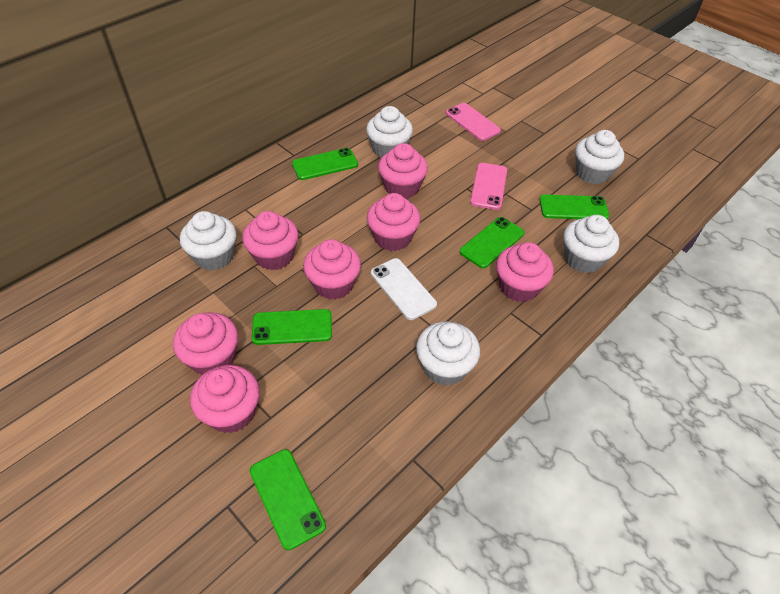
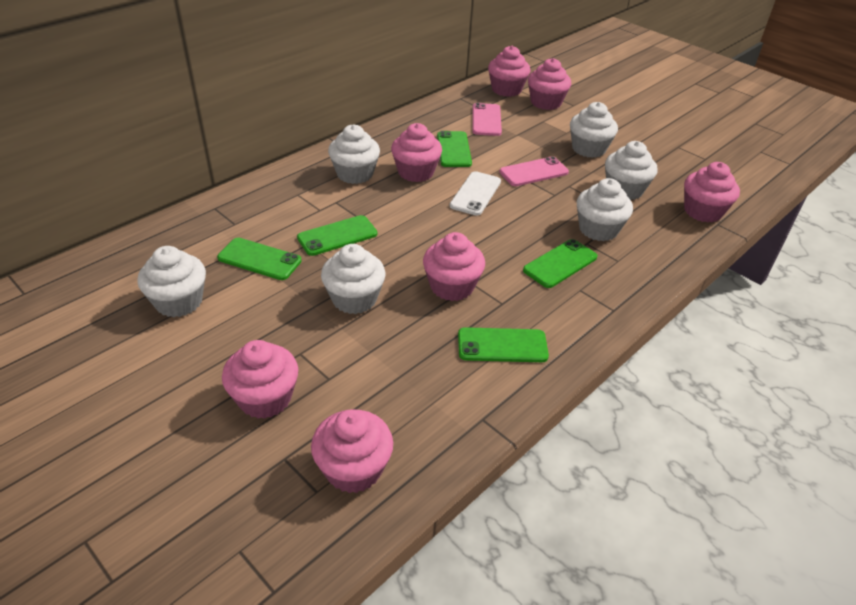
white cupcake: [180,211,237,270] [366,106,413,158] [416,321,480,386] [563,215,619,273] [575,130,624,184] = 5 -> [137,246,206,318] [321,244,386,314] [328,125,380,184] [570,102,618,158] [576,178,633,241] [605,141,657,200] = 6

